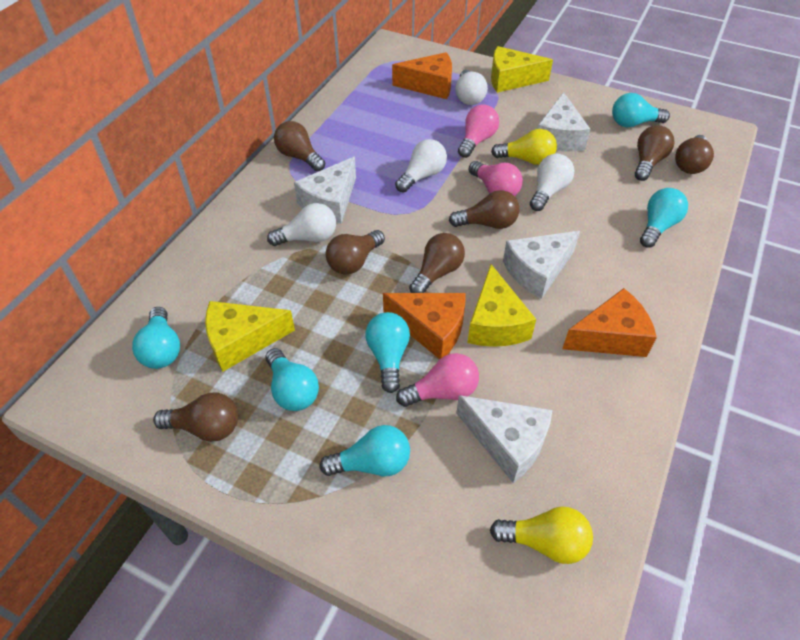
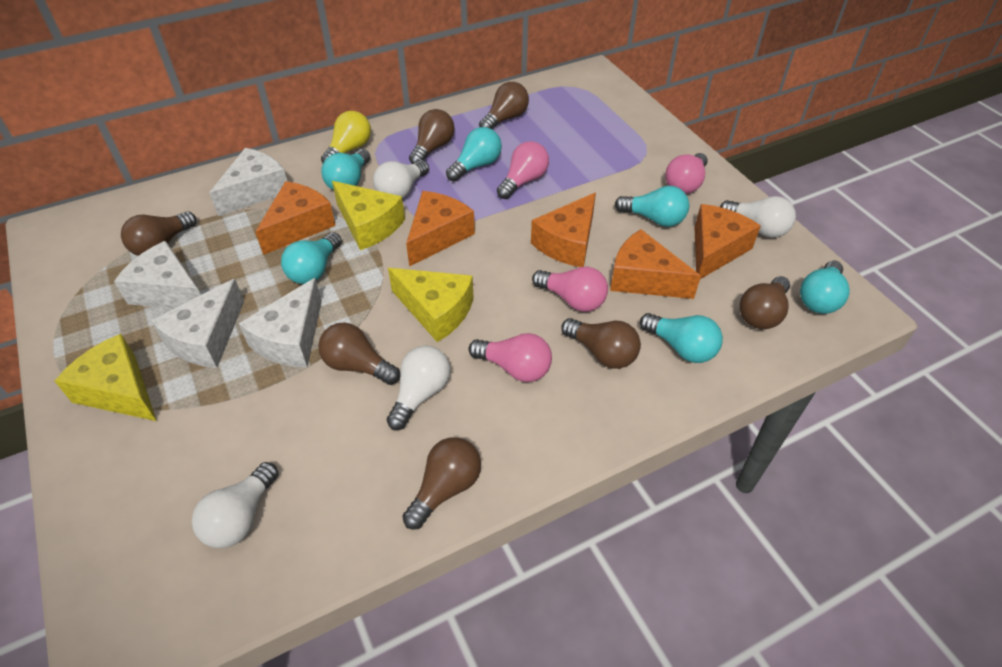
orange cheese: [383,293,466,359] [392,52,452,99] [562,288,657,357] = 3 -> [255,181,336,255] [406,191,475,267] [531,192,596,267] [610,229,701,299] [694,204,761,279] = 5
pink light bulb: [396,353,479,407] [458,104,499,158] [469,161,523,196] = 3 -> [469,333,552,382] [497,141,549,199] [532,267,608,312] [665,153,708,194] = 4
yellow light bulb: [490,506,593,564] [491,129,557,165] = 2 -> [321,111,371,163] = 1

